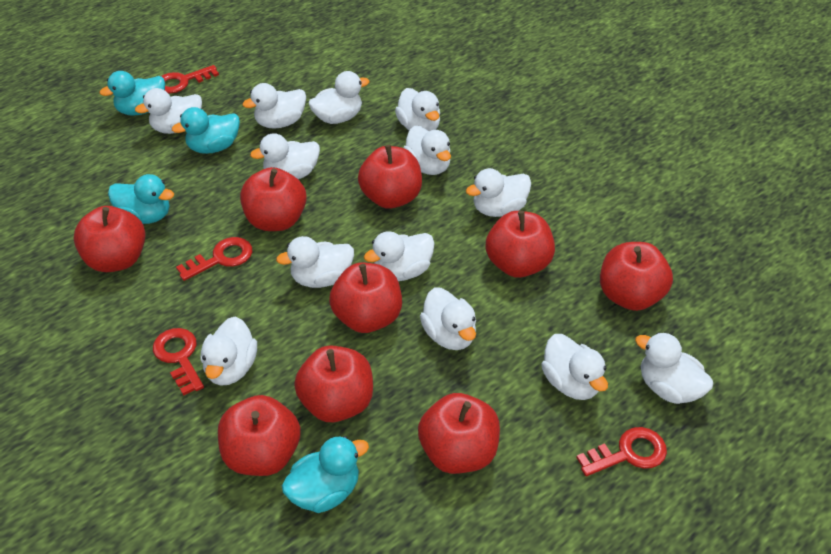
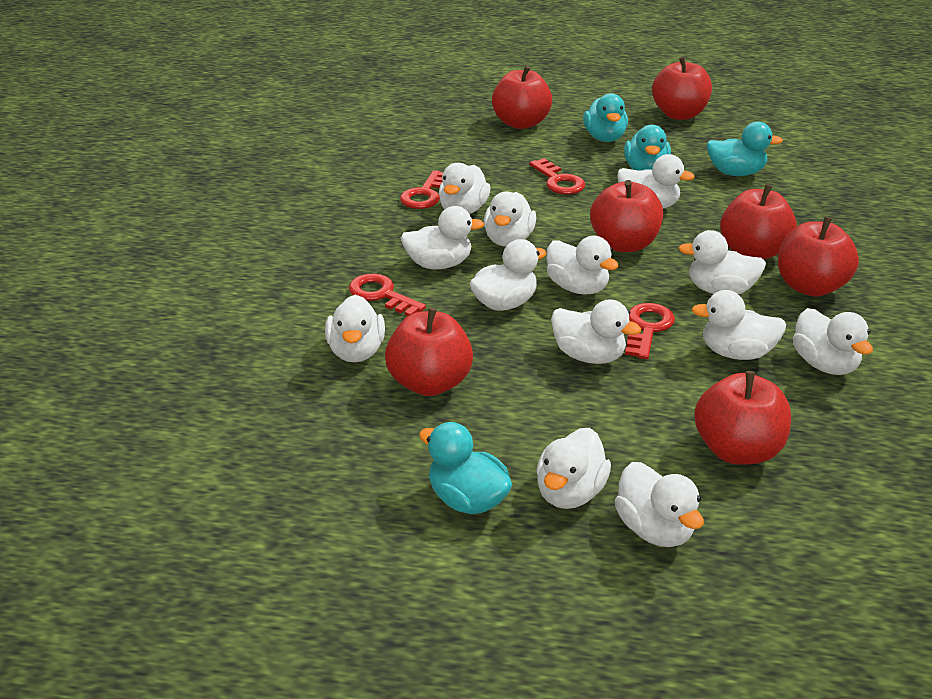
red apple: [74,206,145,272] [218,395,301,476] [240,167,307,231] [294,345,373,422] [329,263,402,333] [358,145,422,209] [418,393,500,474] [486,211,555,278] [600,242,673,311] = 9 -> [385,308,473,396] [492,65,552,129] [590,180,663,252] [652,56,712,120] [695,371,791,464] [720,184,797,259] [778,217,859,297] = 7

